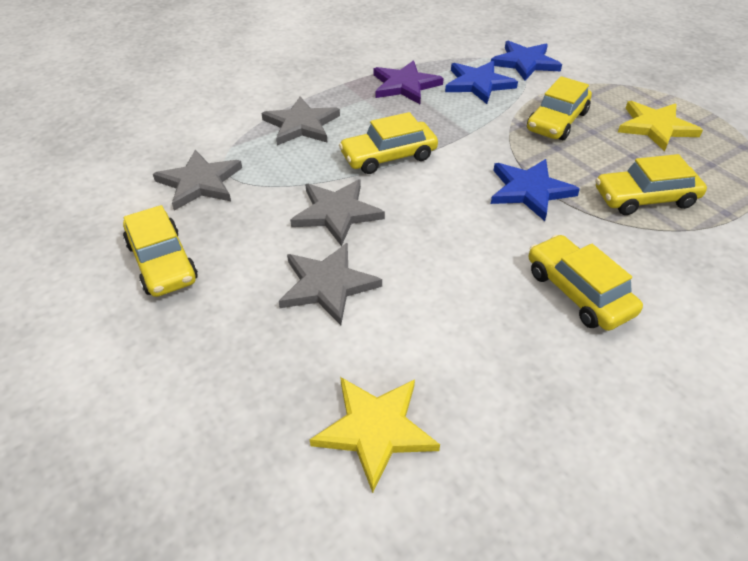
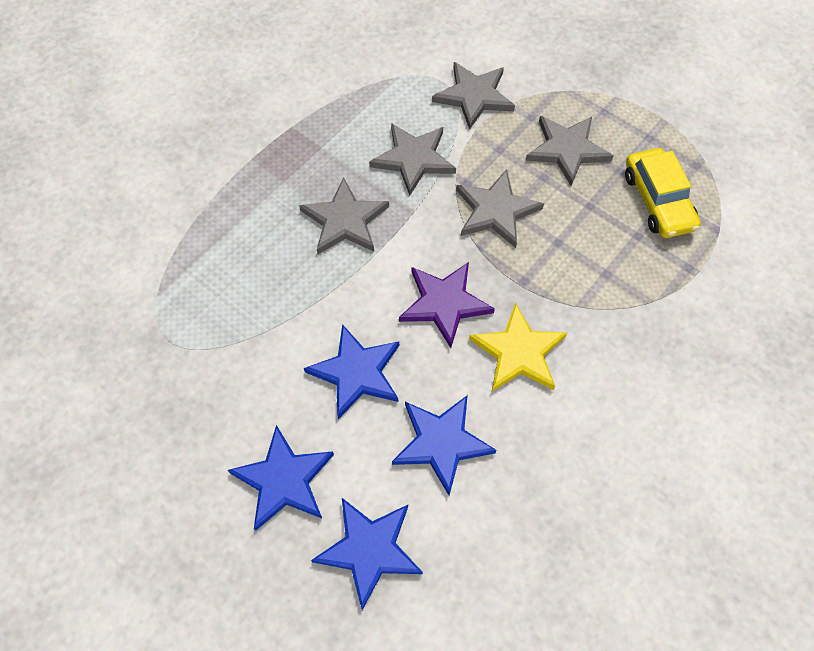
blue star: [445,61,518,104] [491,41,562,81] [491,159,580,221] = 3 -> [228,425,334,531] [304,324,399,419] [311,498,423,610] [392,395,496,495] = 4
grey star: [153,150,242,211] [261,96,340,145] [279,243,382,325] [290,180,385,246] = 4 -> [299,177,389,254] [369,123,456,196] [432,62,515,130] [456,169,544,248] [526,116,613,186] = 5
yellow car: [123,205,198,297] [339,112,438,174] [527,76,592,140] [529,235,643,331] [596,154,707,215] = 5 -> [625,148,701,238] = 1
yellow star: [310,377,440,493] [618,101,703,152] = 2 -> [469,303,567,391] = 1

